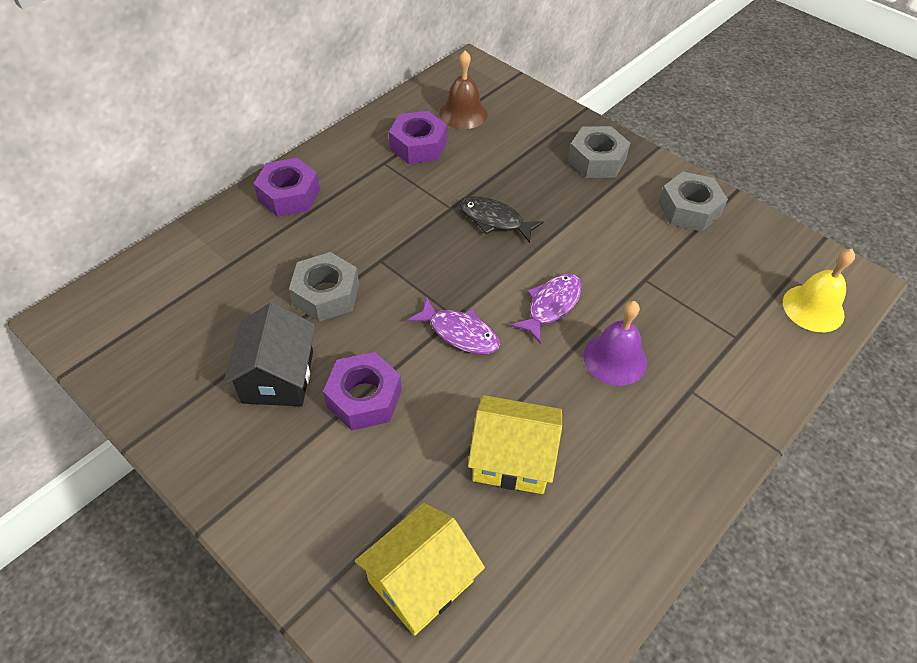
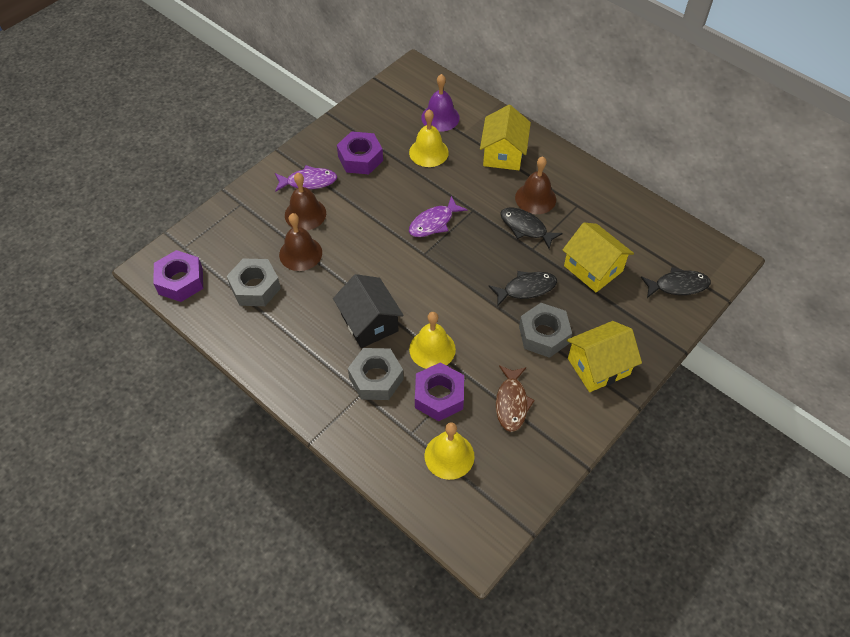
black fish: [460,196,544,243] = 1 -> [489,271,557,307] [500,207,563,249] [641,267,711,298] = 3
brown bell: [439,50,488,129] = 1 -> [279,213,322,271] [285,173,326,230] [515,156,556,214] = 3
brown fish: none = 0 -> [496,365,535,432] = 1
yellow bell: [783,249,855,332] = 1 -> [409,110,449,167] [409,312,456,369] [425,422,475,480] = 3
yellow house: [355,503,485,636] [468,395,562,494] = 2 -> [480,105,531,170] [563,222,634,292] [567,321,642,392] = 3

